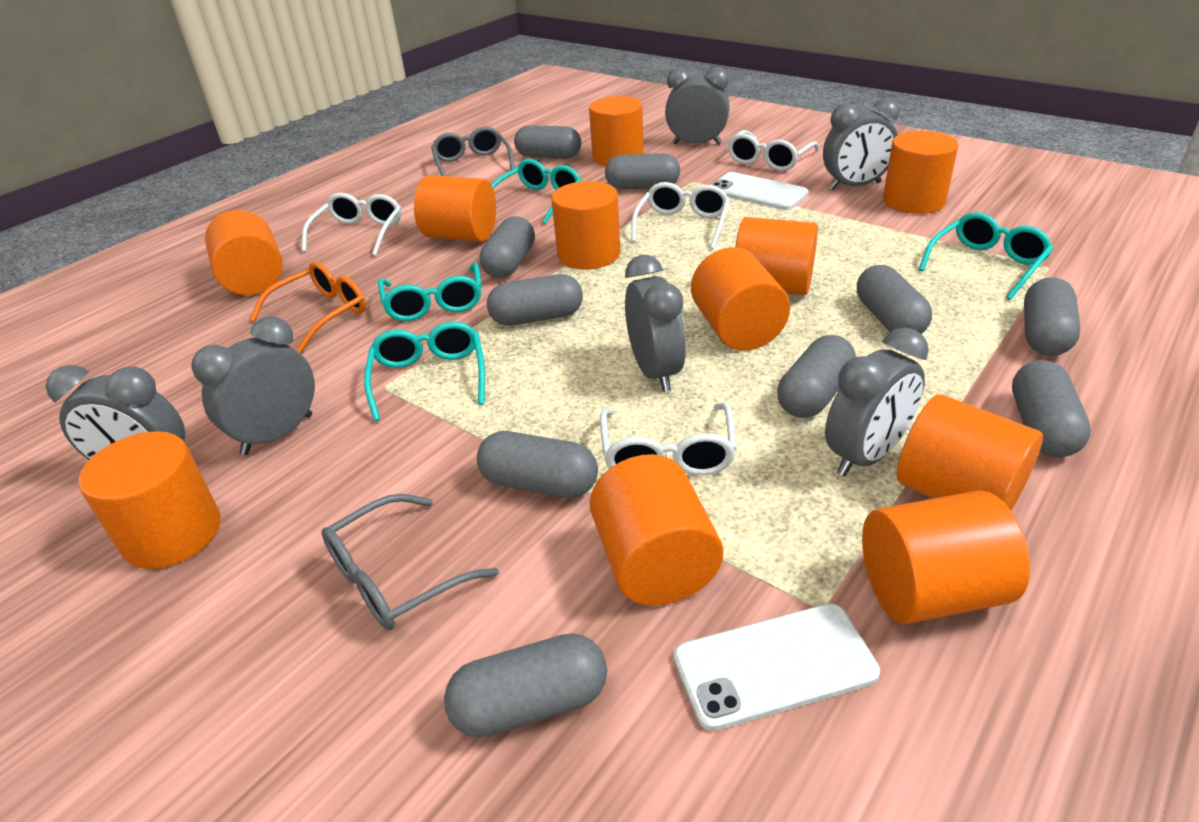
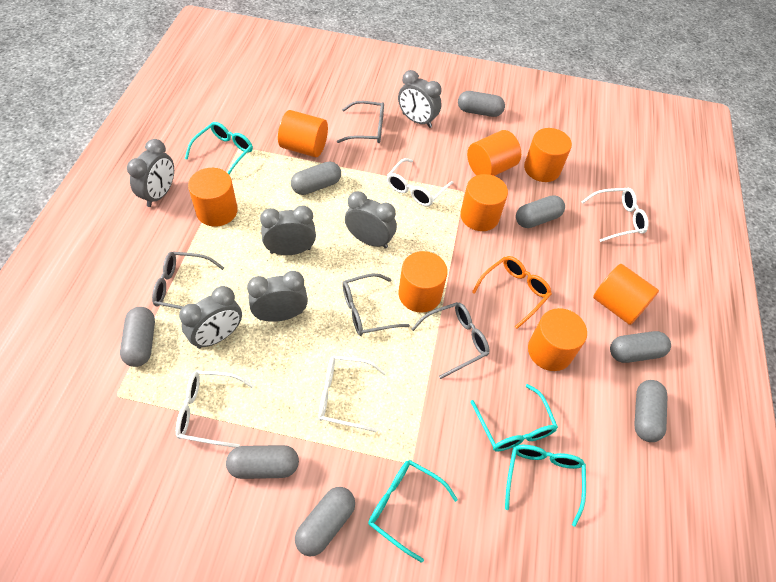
grey capsule: [444,633,607,738] [477,431,598,498] [480,216,535,278] [487,274,583,326] [514,125,581,159] [605,153,680,189] [777,335,856,418] [857,265,932,334] [1012,360,1091,457] [1024,277,1081,356] = 10 -> [120,307,155,367] [226,445,299,479] [291,161,341,195] [295,487,355,557] [458,91,505,117] [516,195,565,228] [610,331,671,363] [634,380,668,442] = 8
grey glasses: [321,494,499,631] [431,127,514,176] = 2 -> [152,252,224,309] [337,101,384,143] [342,273,410,336] [412,302,490,379] = 4
orange cylinder: [79,431,221,569] [205,210,283,295] [414,175,496,242] [551,181,621,269] [589,96,644,166] [590,454,723,606] [691,247,790,350] [735,217,818,295] [862,490,1030,624] [883,131,958,214] [897,394,1043,511] = 11 -> [188,168,238,227] [278,110,328,157] [399,251,448,313] [460,174,508,231] [467,130,521,176] [524,128,572,182] [528,308,587,371] [593,264,659,325] = 8
white phone: [674,603,880,731] [711,172,809,210] = 2 -> none = 0

